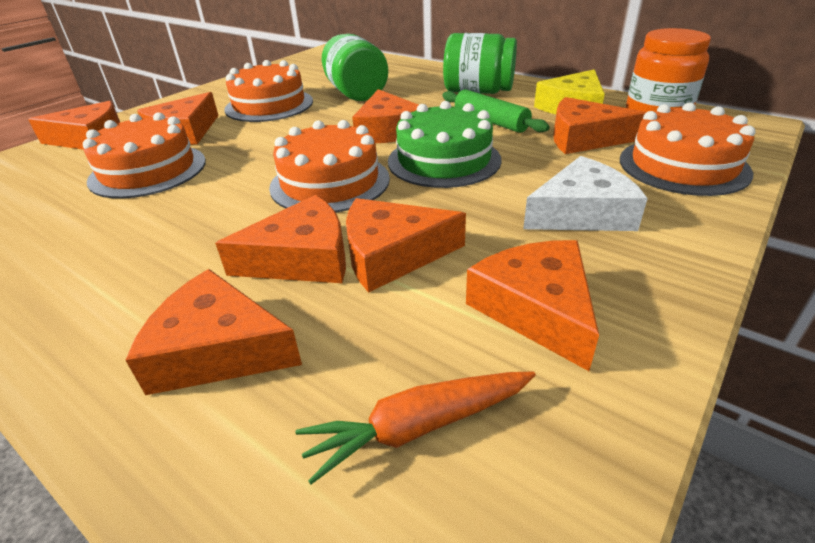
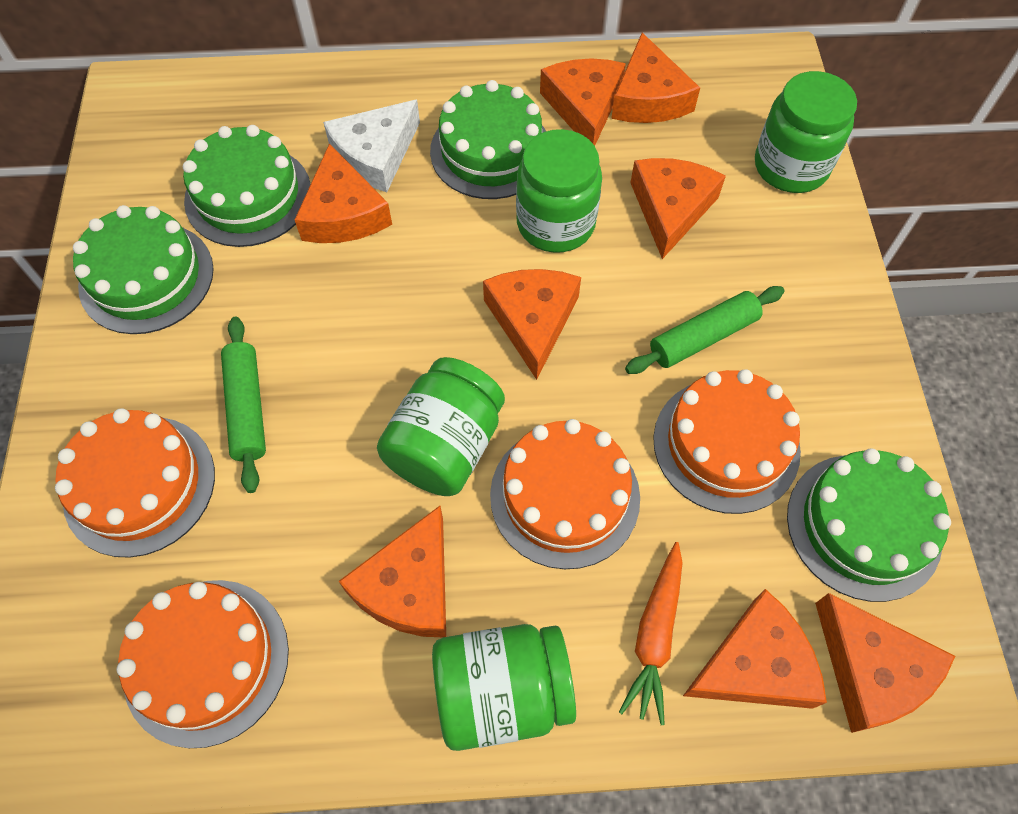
green cake: [388,101,502,188] = 1 -> [73,205,214,334] [183,125,310,247] [430,80,546,199] [787,448,951,602] = 4
green jar: [322,34,388,101] [443,33,517,94] = 2 -> [377,357,505,496] [432,624,576,751] [516,129,602,253] [755,71,857,193] = 4
green rolling pin: [442,89,549,133] = 1 -> [221,317,266,493] [625,286,784,374] = 2
orange jar: [626,28,711,112] = 1 -> none = 0
yellow cheese: [534,69,605,114] = 1 -> none = 0

